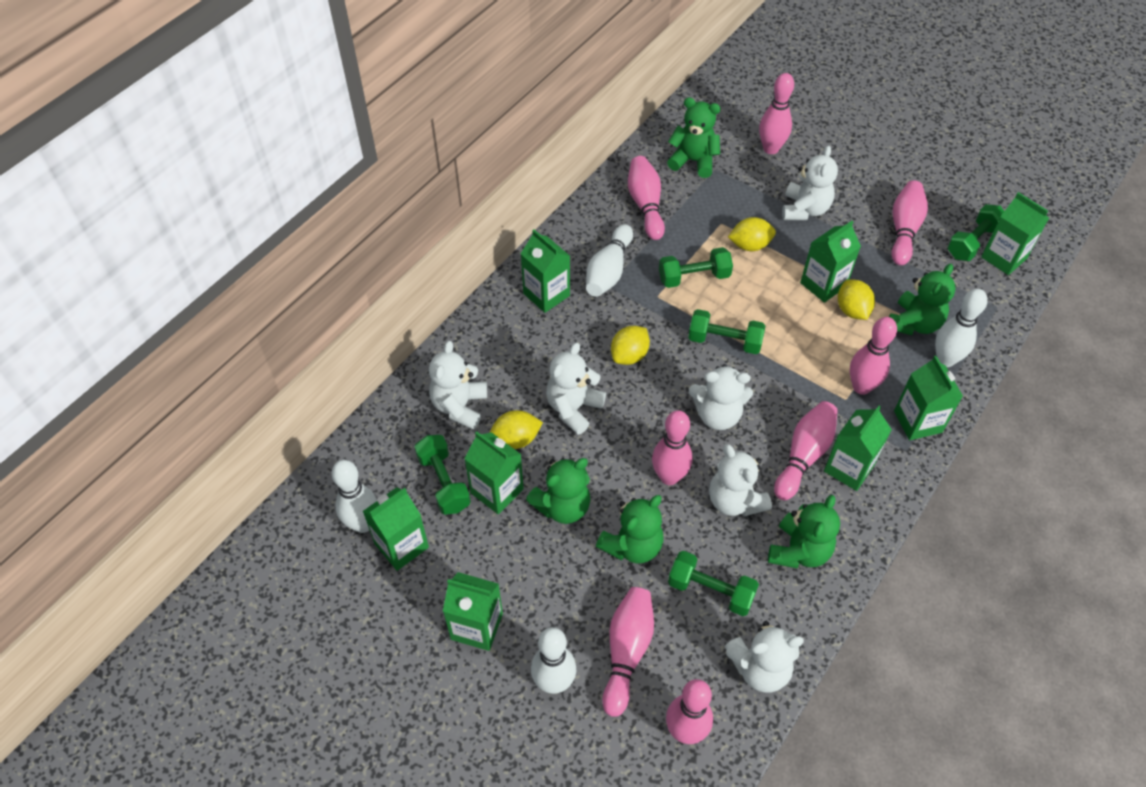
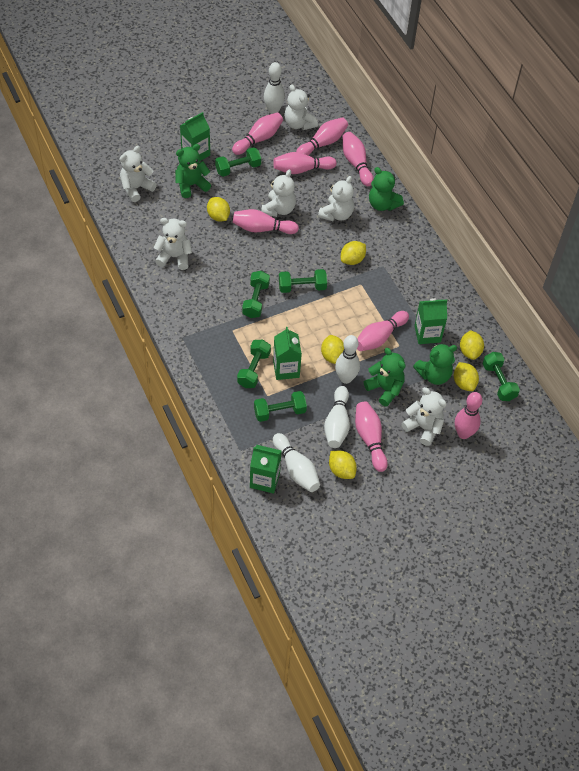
green carton: [363,487,429,571] [443,572,503,651] [464,432,524,514] [521,229,570,313] [800,221,861,303] [824,406,892,491] [894,356,963,440] [981,192,1049,275] = 8 -> [180,112,210,161] [250,445,282,494] [273,327,302,380] [414,299,447,344] = 4
green dumbbell: [414,435,471,515] [659,247,733,288] [668,551,759,616] [688,309,766,354] [947,204,1004,261] = 5 -> [215,147,261,177] [237,340,271,388] [242,271,270,318] [254,391,307,422] [279,269,327,293] [483,352,520,401] = 6
green teddy bear: [526,458,590,524] [596,495,663,564] [667,97,721,178] [768,495,840,568] [889,264,956,335] = 5 -> [175,144,211,198] [364,348,405,407] [369,167,404,211] [413,343,457,385] = 4
yellow lemon: [489,410,543,449] [611,326,650,365] [728,217,776,251] [838,279,875,320] = 4 -> [207,197,230,222] [321,335,344,364] [329,451,357,479] [341,241,366,265] [454,362,479,391] [460,330,484,360] = 6

